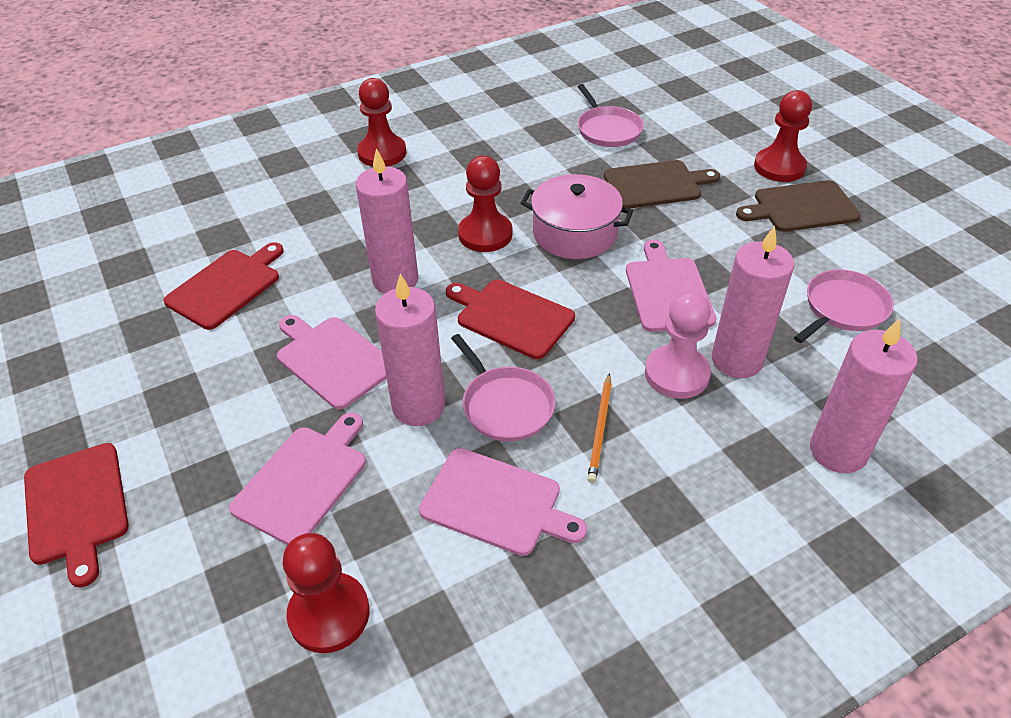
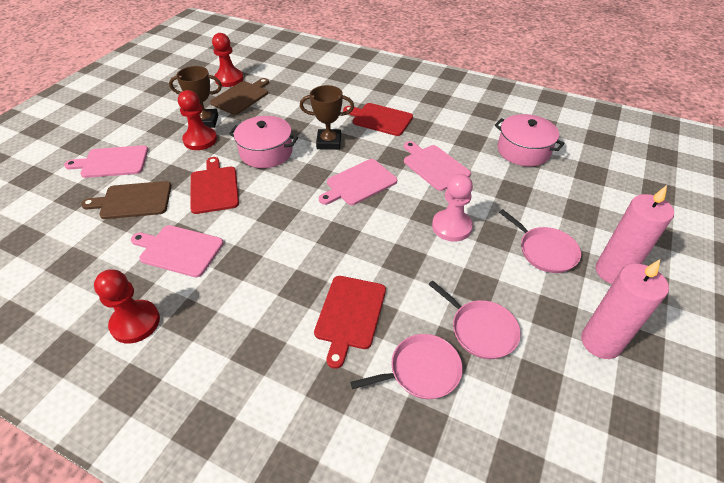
brown trophy: none = 0 -> [169,66,222,128] [300,85,354,150] = 2
orange pencil: [587,373,612,483] = 1 -> none = 0
pink candle: [356,148,419,294] [375,273,445,426] [712,226,794,378] [810,318,917,473] = 4 -> [581,259,669,359] [596,185,674,284] = 2
pink pot: [521,174,633,259] = 1 -> [229,116,298,168] [494,114,565,166] = 2
red pawn: [283,533,370,653] [357,78,406,167] [458,156,512,252] [754,90,812,182] = 4 -> [94,269,160,344] [178,90,217,150] [212,33,244,87] = 3

